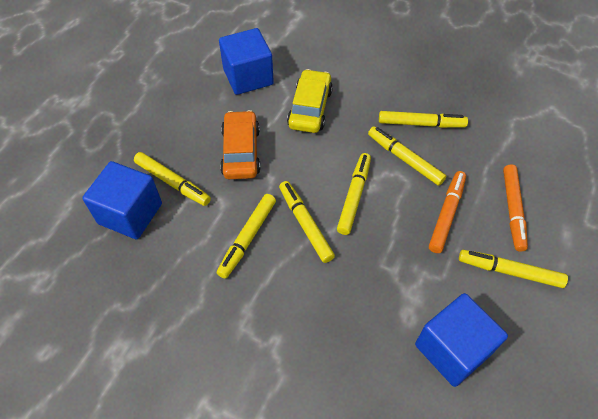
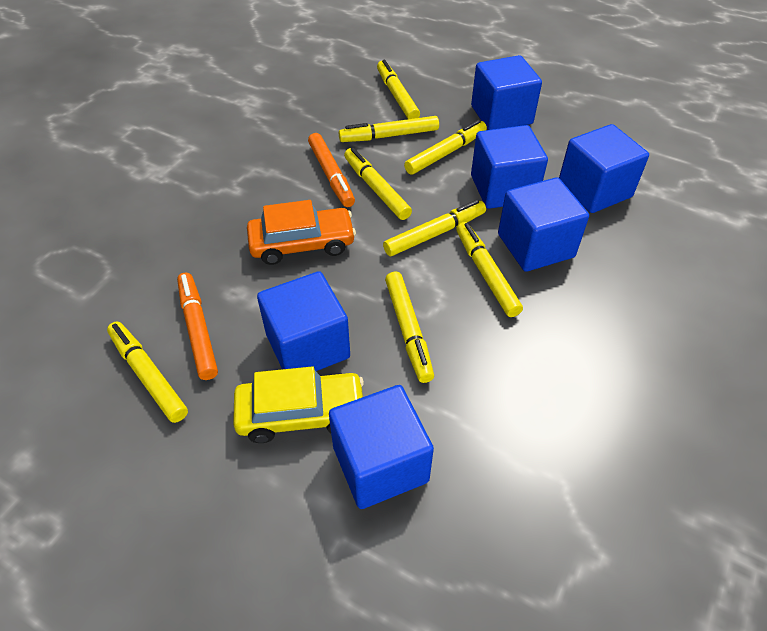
blue cube: [82,161,162,239] [219,28,274,95] [415,293,508,387] = 3 -> [257,271,350,371] [329,385,434,509] [471,55,542,130] [471,125,548,209] [498,177,589,272] [559,124,649,213] = 6
yellow marker: [134,152,211,206] [217,194,276,279] [279,181,335,263] [337,153,371,235] [368,127,446,186] [379,111,468,128] [459,250,568,288] = 7 -> [107,321,188,423] [339,116,439,142] [344,148,412,220] [377,60,420,119] [383,200,486,256] [385,272,434,383] [404,120,487,175] [456,222,523,317] = 8

